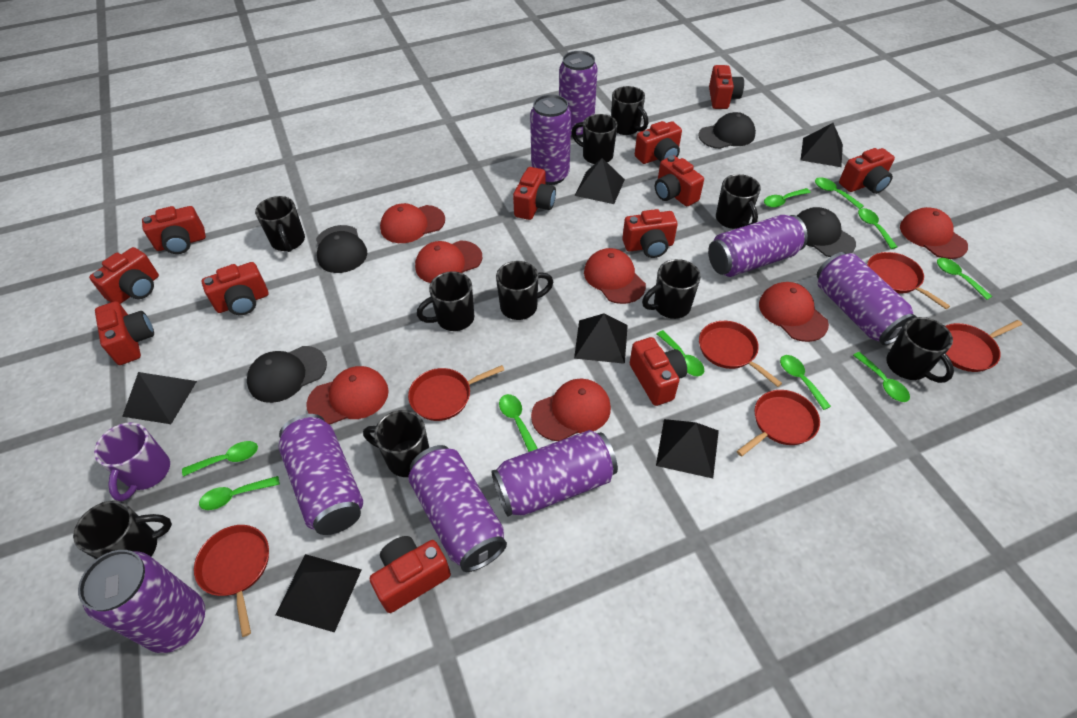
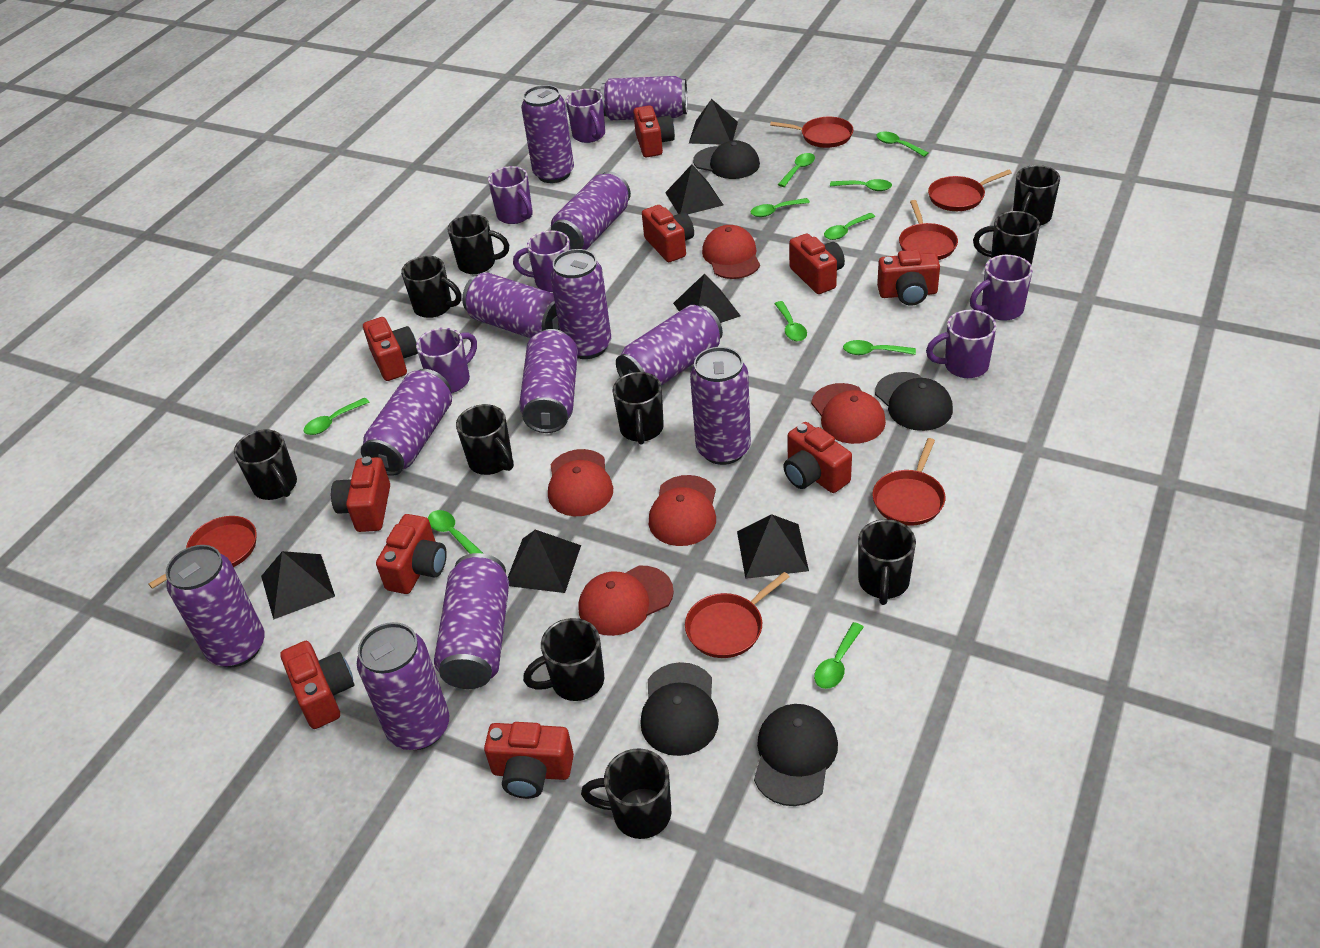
purple can: [78,550,205,653] [278,414,363,535] [408,445,507,572] [491,430,618,517] [530,94,571,185] [559,51,598,138] [708,215,808,277] [817,252,917,345] = 8 -> [166,545,265,667] [357,622,449,750] [361,369,452,476] [434,553,509,689] [462,272,559,338] [519,329,578,433] [521,85,574,183] [550,249,611,359] [551,172,631,250] [601,76,687,120] [616,305,723,386] [690,347,751,465] = 12
purple mug: [94,422,170,501] = 1 -> [416,328,477,393] [488,166,533,224] [513,230,570,292] [566,89,605,143] [926,310,997,378] [970,255,1033,321] = 6
red camera: [89,247,159,304] [95,301,154,365] [142,206,206,254] [201,262,268,315] [370,536,451,613] [513,167,556,220] [622,209,678,258] [630,337,687,406] [635,121,682,164] [655,155,704,206] [709,65,744,109] [839,148,895,194] = 12 -> [280,641,354,729] [331,456,390,532] [363,317,418,381] [376,514,447,594] [484,722,574,799] [633,105,675,157] [642,205,694,262] [783,422,852,493] [789,233,845,294] [877,250,940,305] = 10
red cap: [306,366,389,425] [380,203,445,243] [415,240,483,283] [531,379,611,441] [584,248,646,304] [759,282,829,342] [900,207,968,259] = 7 -> [548,449,613,516] [578,566,674,636] [649,475,716,546] [702,225,760,279] [811,383,886,444] = 5

